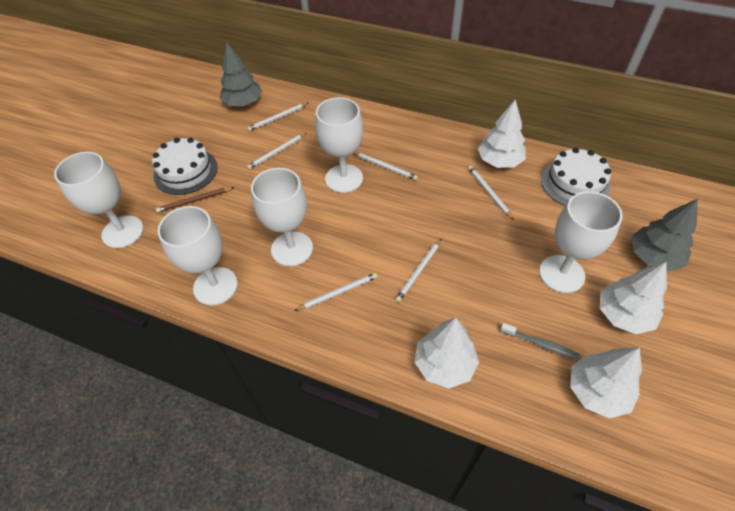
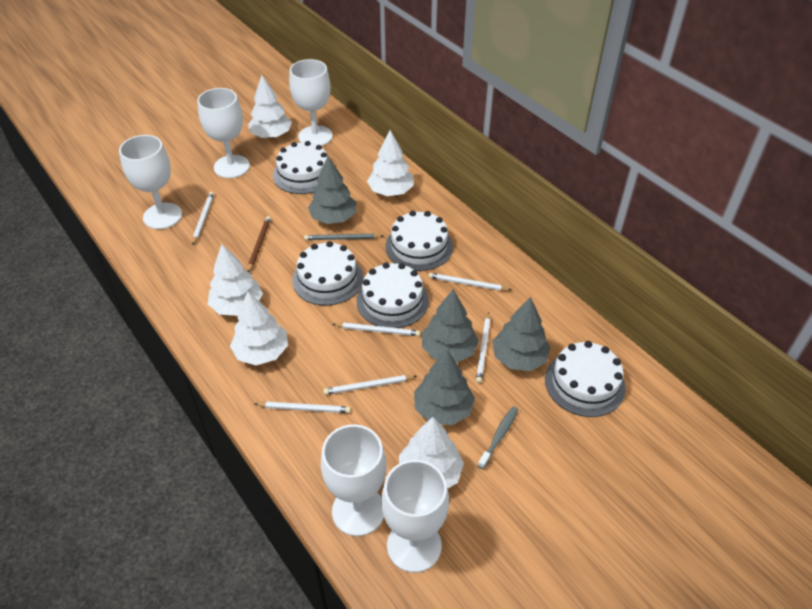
grey pencil: none = 0 -> [304,234,383,240] = 1
grey tree: [220,42,262,106] [632,199,698,272] = 2 -> [308,156,356,224] [414,350,475,425] [422,289,479,363] [492,297,550,371] = 4
white cake: [152,137,218,195] [541,147,611,206] = 2 -> [273,141,327,194] [292,241,363,306] [357,262,429,328] [385,211,453,271] [545,341,626,417] = 5
white tree: [415,317,479,389] [478,99,526,168] [570,347,642,419] [600,262,667,334] = 4 -> [208,244,263,316] [230,291,288,365] [248,75,292,138] [367,130,414,196] [399,417,464,489] = 5

